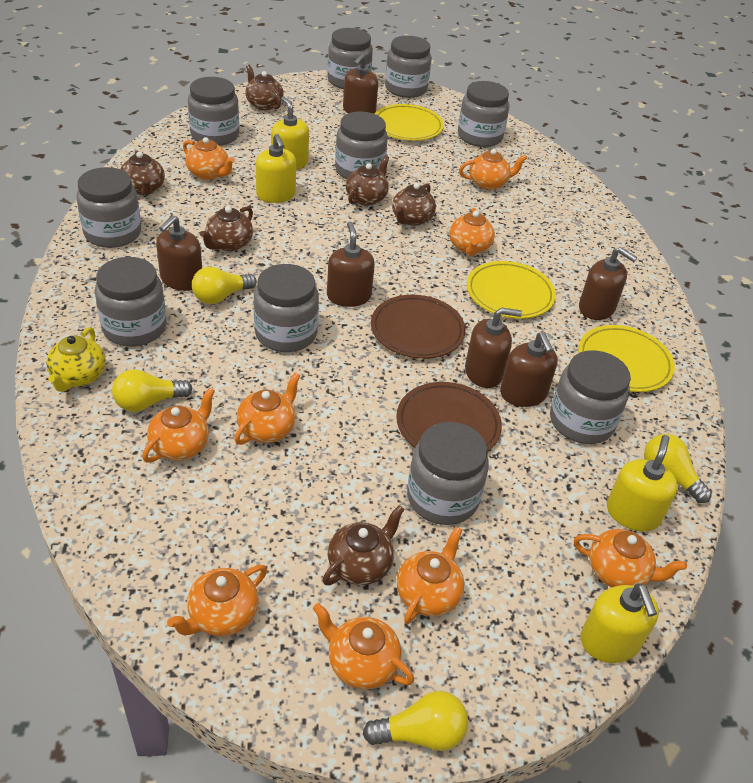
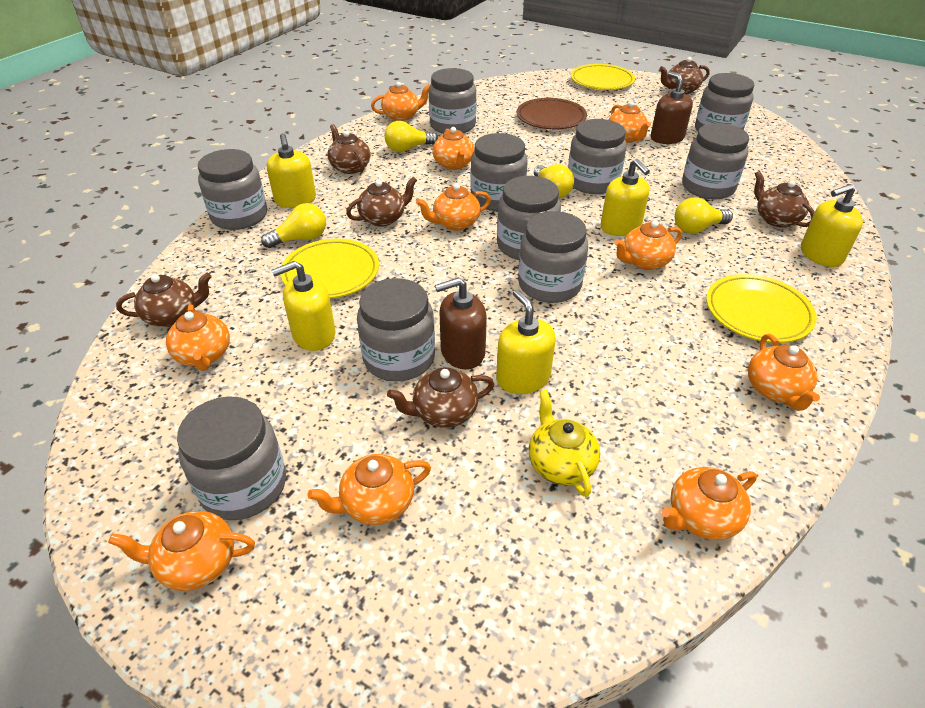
brown plate: [371,295,466,359] [396,382,502,451] = 2 -> [517,98,587,129] = 1
brown soap dispenser: [156,215,202,291] [327,222,375,307] [343,54,378,114] [465,307,522,388] [500,332,558,407] [579,247,637,320] = 6 -> [435,277,487,369] [651,71,693,144] = 2
orange teapot: [142,387,215,463] [167,565,267,636] [183,137,235,180] [234,372,301,445] [313,603,414,689] [397,527,464,624] [449,208,495,256] [459,149,527,190] [574,529,687,587] = 9 -> [108,511,255,591] [166,304,230,371] [307,454,431,525] [371,82,430,121] [416,183,491,231] [432,127,475,170] [608,101,651,143] [614,221,682,270] [661,467,757,540] [748,334,820,411] = 10
yellow soap dispenser: [256,134,296,203] [271,96,309,170] [580,583,659,663] [607,435,678,532] = 4 -> [267,133,316,208] [271,261,335,351] [496,289,556,394] [601,159,650,236] [801,184,863,267] = 5

